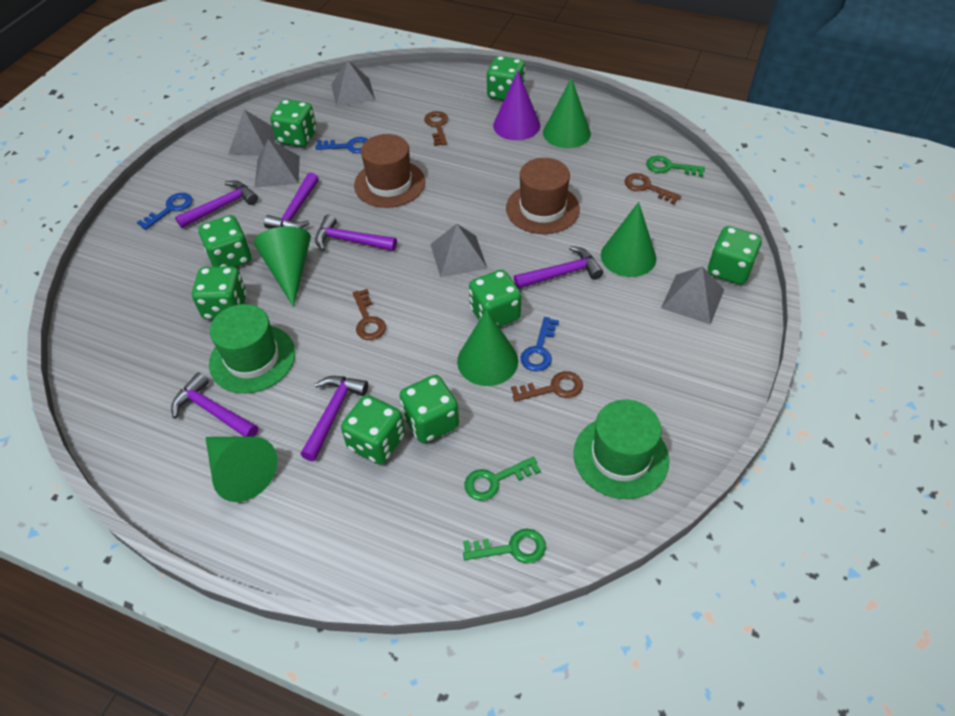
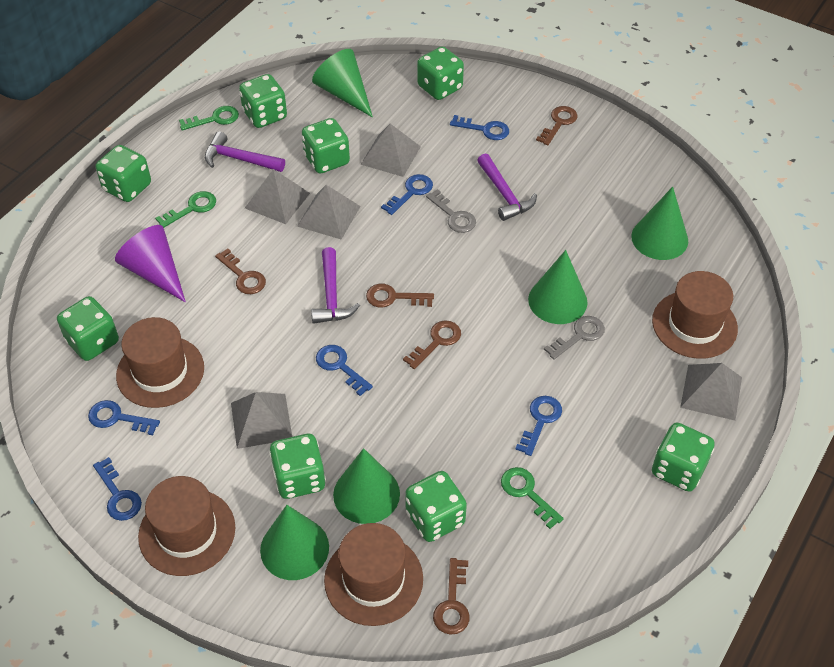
blue key: [137,193,192,230] [315,137,368,153] [520,317,559,372] = 3 -> [88,400,160,435] [93,457,142,521] [316,345,373,396] [381,174,433,215] [450,115,509,140] [515,396,562,456] = 6
brown hat: [354,134,425,208] [506,158,580,234] = 2 -> [116,317,204,408] [138,476,235,576] [324,523,423,626] [652,271,738,359] = 4
brown key: [353,289,386,340] [424,111,448,146] [511,371,583,402] [625,173,681,205] = 4 -> [215,248,266,294] [366,284,434,307] [403,320,461,369] [433,558,470,635] [536,106,578,145] = 5
green hat: [209,304,295,393] [574,400,669,499] = 2 -> none = 0
grey key: none = 0 -> [426,189,476,233] [544,316,605,359] = 2
purple hammer: [171,372,258,436] [175,180,258,228] [264,172,319,228] [300,376,368,461] [315,214,397,251] [514,246,603,289] = 6 -> [205,131,285,172] [311,247,360,324] [477,153,537,221] = 3

